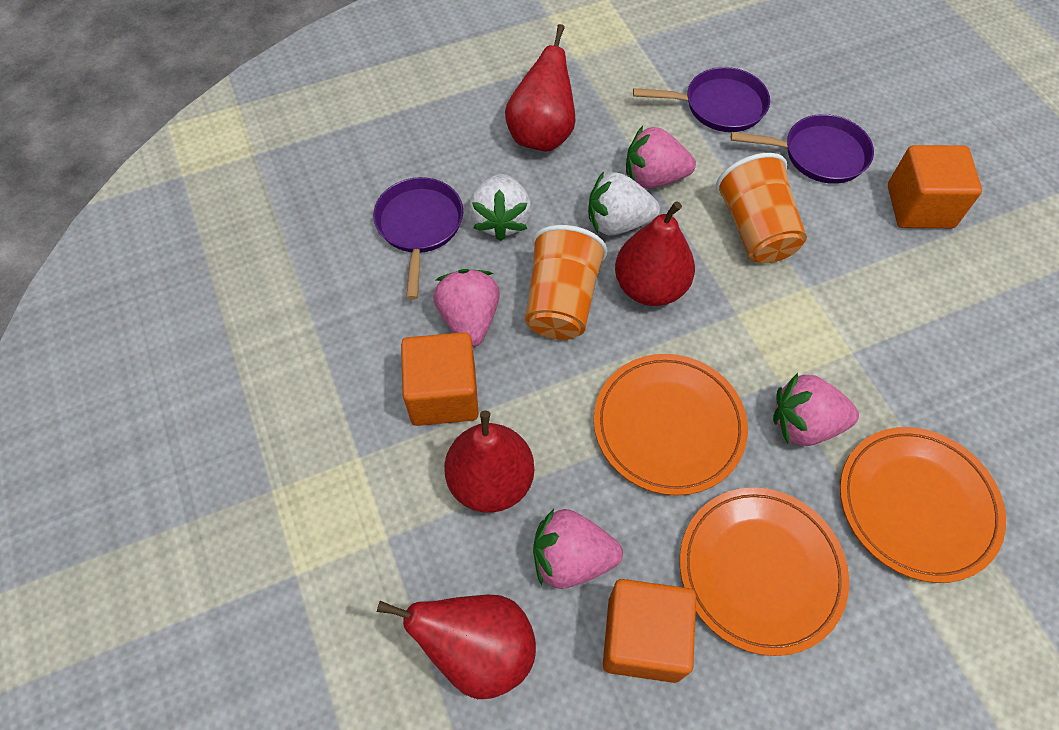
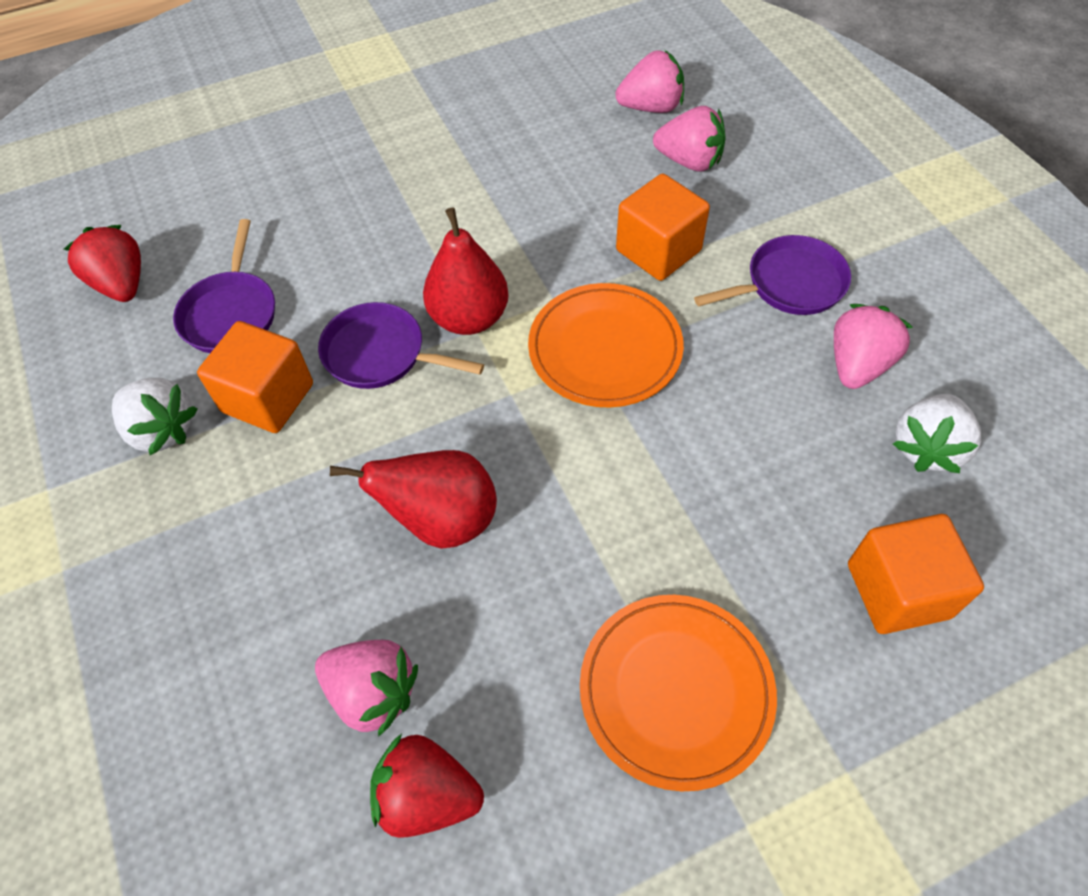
orange cup: [525,225,607,340] [716,153,807,263] = 2 -> none = 0
orange plate: [594,354,748,496] [680,487,849,656] [840,427,1006,583] = 3 -> [528,283,684,407] [580,595,777,791] = 2
red pear: [377,595,536,699] [444,410,534,513] [505,24,575,152] [615,201,695,306] = 4 -> [330,450,497,549] [423,208,509,335] = 2
red strawberry: none = 0 -> [64,225,141,302] [370,734,484,838] = 2

